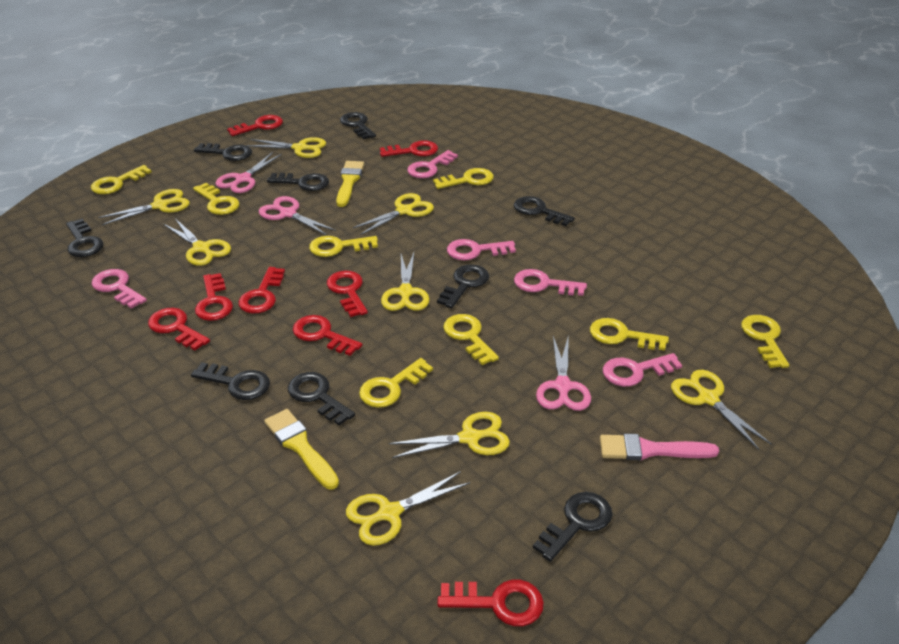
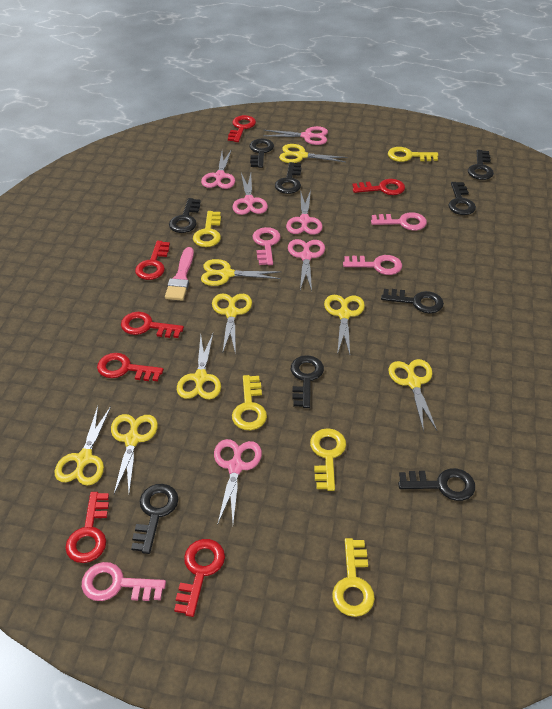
pink key: [92,269,147,309] [407,150,458,178] [447,239,516,260] [514,269,587,296] [603,353,682,387] = 5 -> [82,562,166,601] [252,227,281,265] [343,255,402,275] [371,212,427,230] = 4
pink scissors: [216,152,282,193] [259,196,336,235] [536,336,591,411] = 3 -> [201,149,235,189] [214,439,262,525] [232,173,268,215] [263,126,328,145] [286,190,323,235] [288,239,325,291] = 6
red key: [148,308,210,351] [195,273,233,321] [227,115,283,136] [238,267,285,313] [293,315,362,356] [327,270,368,317] [380,140,438,157] [437,580,544,626] = 8 -> [65,492,109,563] [97,353,164,381] [121,312,184,338] [135,241,170,280] [174,539,225,617] [228,115,256,142] [352,179,405,195] = 7
yellow brush: [264,409,339,489] [336,161,364,207] = 2 -> none = 0
yellow key: [91,165,152,194] [193,183,240,215] [309,236,378,257] [359,358,433,408] [433,168,494,189] [443,314,499,365] [590,318,669,351] [741,315,790,368] = 8 -> [193,211,221,247] [232,375,267,430] [310,428,346,491] [332,538,375,617] [388,147,438,162] = 5

